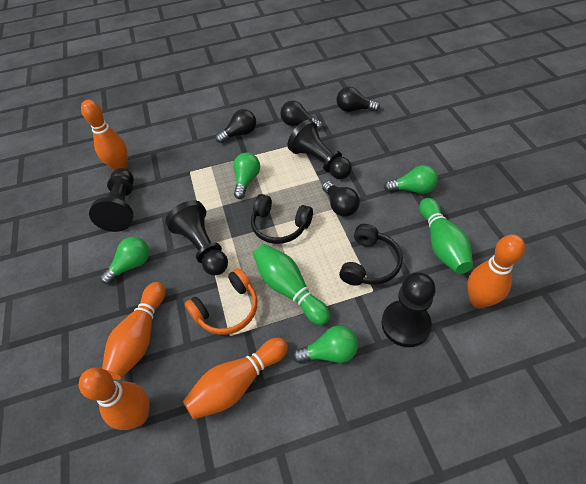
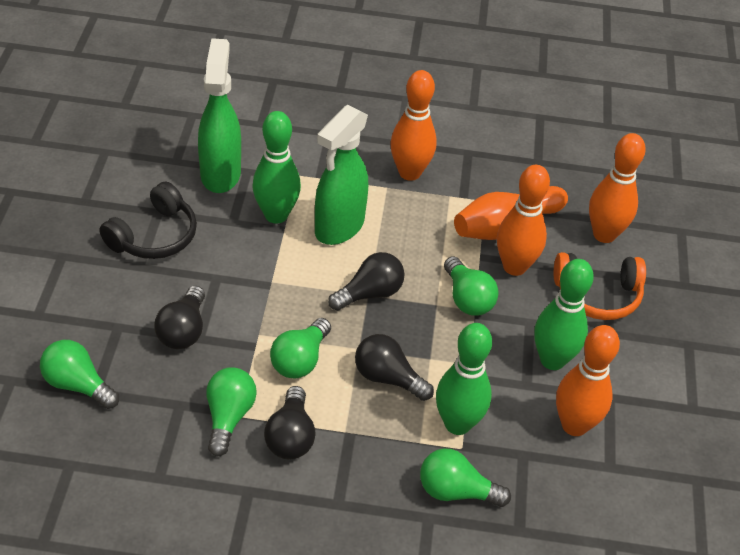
black headphones: [251,194,313,244] [339,224,403,286] = 2 -> [99,182,197,259] = 1
black pawn: [89,168,134,232] [165,200,228,276] [287,120,352,179] [381,272,436,347] = 4 -> none = 0
green bowling pin: [253,244,330,325] [419,198,473,274] = 2 -> [252,111,301,224] [436,323,492,435] [534,259,594,370] = 3
green light bulb: [100,237,149,284] [233,152,260,199] [293,326,358,363] [384,165,438,194] = 4 -> [40,340,119,409] [206,367,257,456] [270,318,331,378] [420,448,511,507] [444,256,499,316] = 5
green spray bottle: none = 0 -> [198,38,241,193] [315,105,368,245] = 2

